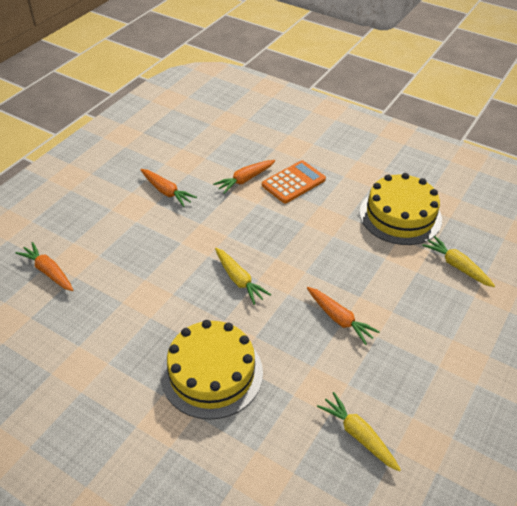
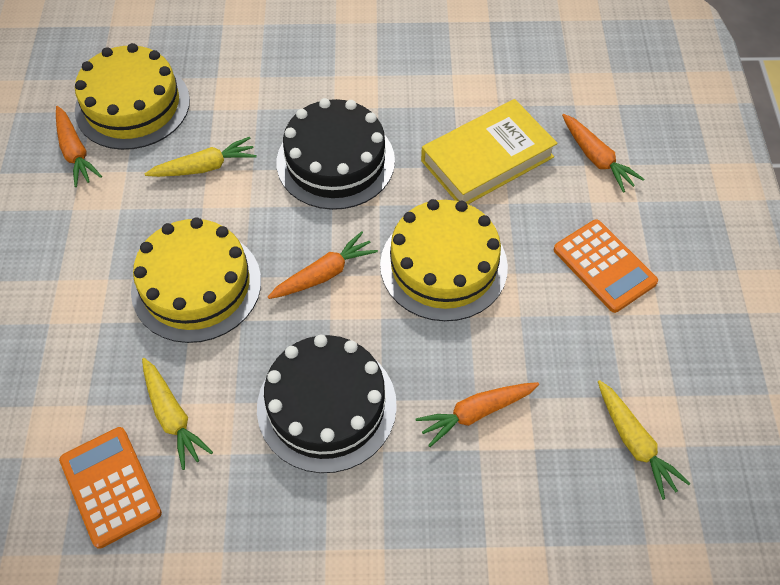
black cake: none = 0 -> [257,335,397,473] [277,98,395,210] = 2
orange calculator: [262,160,326,203] = 1 -> [59,427,162,549] [554,219,658,313] = 2
yellow book: none = 0 -> [421,99,557,204] = 1
yellow cake: [161,320,263,419] [360,173,442,245] = 2 -> [75,43,190,150] [131,217,261,343] [380,199,508,321] = 3

